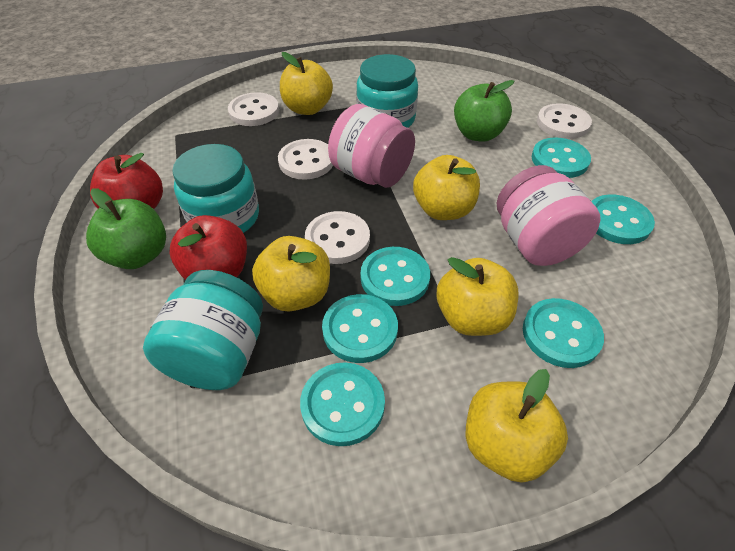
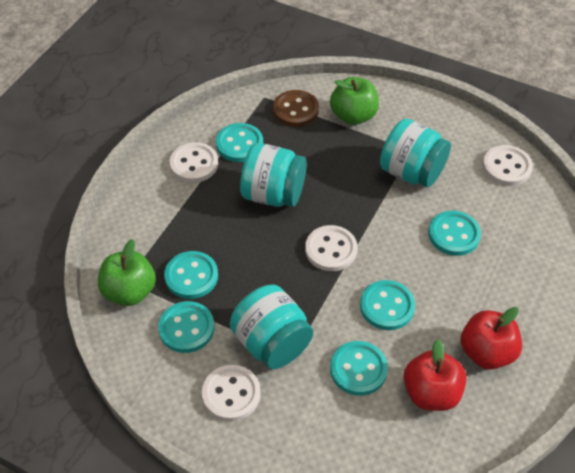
brown button: none = 0 -> [273,90,319,127] = 1
pink jar: [328,104,415,188] [497,165,601,266] = 2 -> none = 0
yellow apple: [252,236,330,312] [280,52,333,115] [413,155,480,220] [437,257,519,336] [466,369,568,483] = 5 -> none = 0

